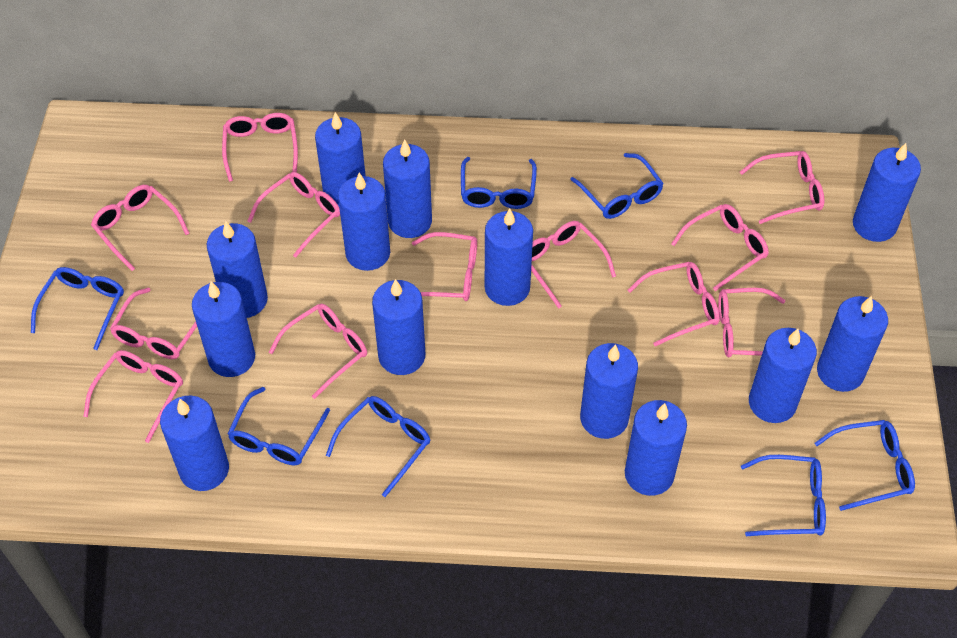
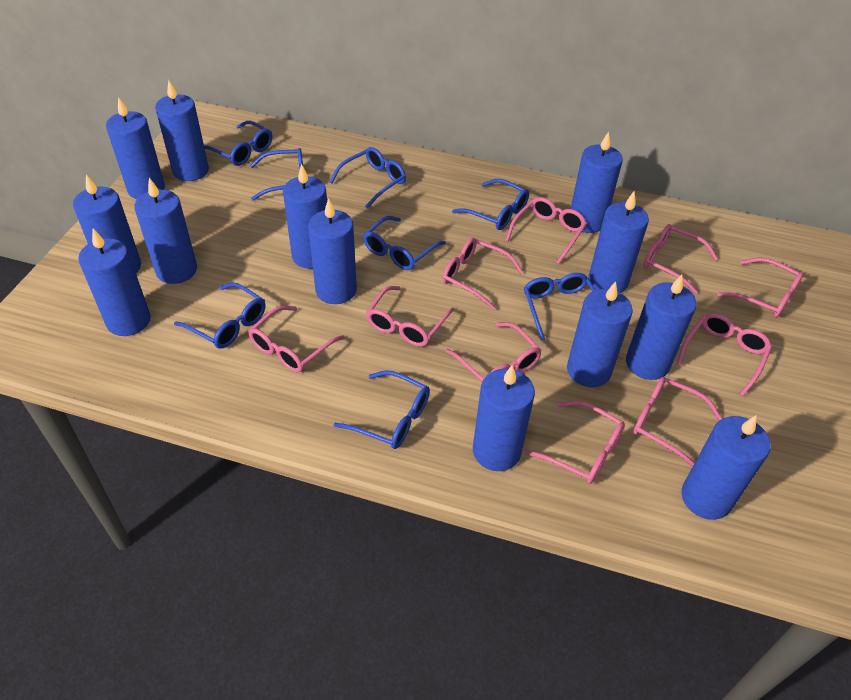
blue glasses: [31,267,124,350] [227,387,330,465] [326,396,430,497] [461,157,537,209] [570,153,664,219] [741,455,826,536] [814,420,915,511] = 7 -> [174,282,265,349] [204,121,272,166] [250,148,303,201] [330,147,406,209] [334,370,430,449] [363,216,446,270] [452,179,529,230] [524,273,595,341] = 8
pink glasses: [84,350,183,443] [91,185,190,271] [110,288,197,359] [222,113,298,182] [248,172,340,258] [269,304,367,399] [412,232,477,301] [531,221,616,309] [628,262,720,346] [671,204,769,291] [718,288,785,357] [740,151,824,224] = 12 -> [248,306,345,372] [366,286,454,347] [442,238,523,310] [446,322,542,381] [505,197,587,264] [525,401,625,484] [633,377,722,467] [644,224,718,294] [677,313,772,396] [717,257,804,318] = 10

